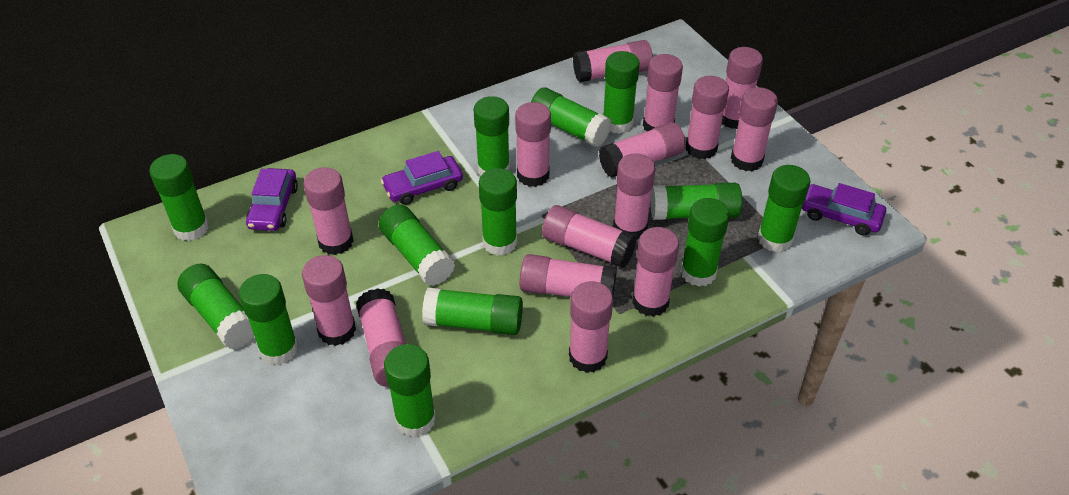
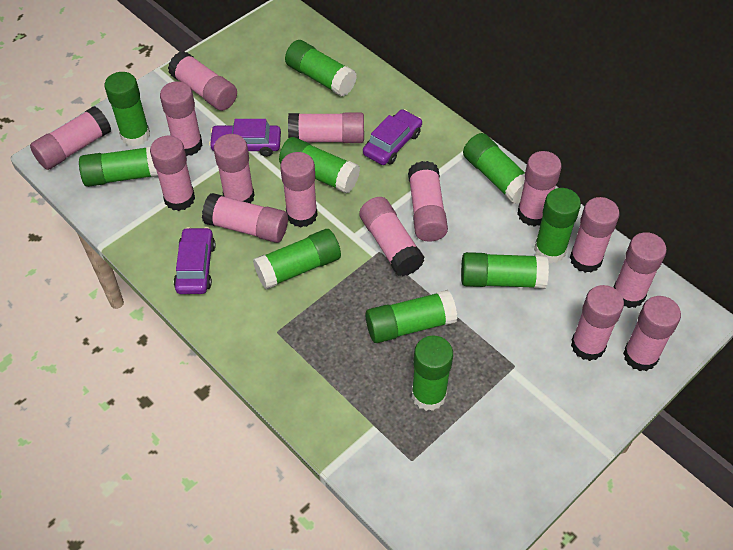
green glue stick: [149,154,209,241] [177,264,255,349] [239,274,299,365] [379,204,455,286] [384,344,436,437] [422,288,523,335] [474,96,510,175] [479,168,517,256] [531,87,612,147] [603,51,640,134] [650,183,742,220] [681,198,730,287] [758,165,810,252] = 13 -> [79,146,158,187] [104,72,150,146] [253,229,341,290] [279,137,360,194] [285,40,357,97] [366,290,457,343] [411,336,453,411] [461,252,549,289] [463,133,525,204] [534,188,581,264] = 10

